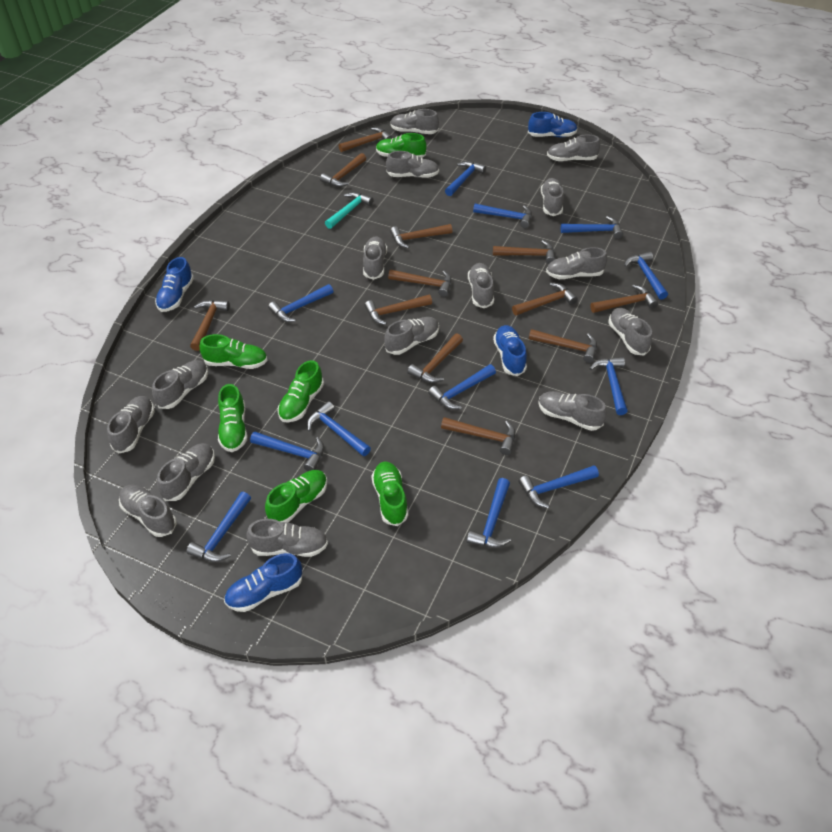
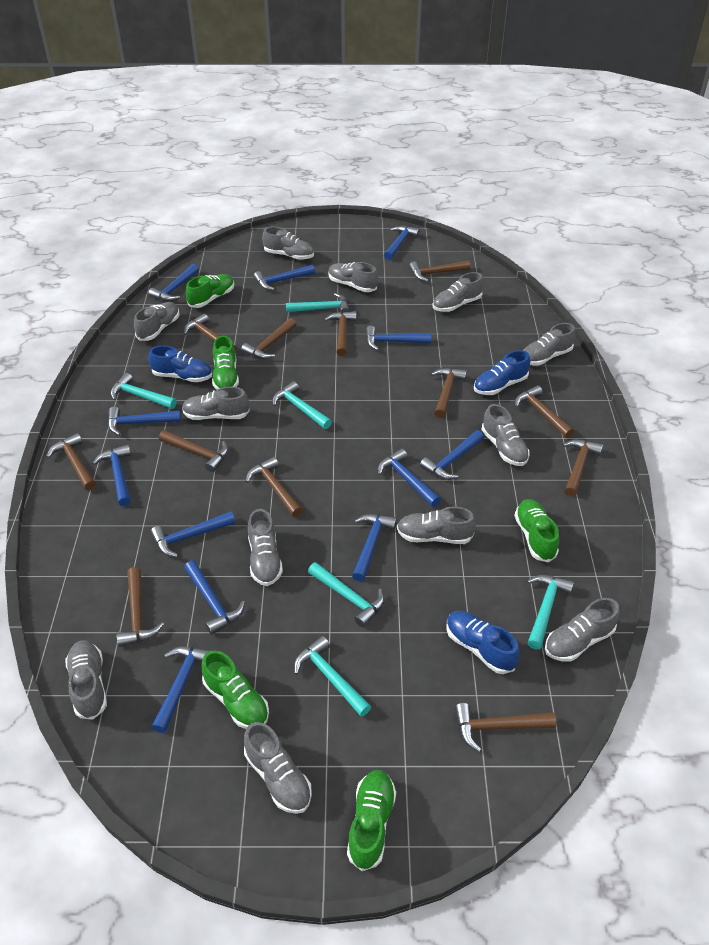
blue shoe: [155,257,194,312] [224,553,302,612] [493,325,527,376] [528,112,578,137] = 4 -> [148,345,212,382] [446,611,519,674] [474,350,530,395] = 3
green shoe: [200,334,267,369] [218,384,247,452] [265,470,327,523] [278,360,324,422] [371,462,408,526] [376,133,426,158] = 6 -> [186,274,234,308] [201,651,269,729] [212,335,239,390] [347,770,396,871] [514,499,559,562] = 5
grey shoe: [107,396,155,454] [119,484,177,537] [152,360,208,409] [157,443,215,501] [246,519,328,557] [363,236,387,280] [384,317,439,355] [386,151,439,178] [390,109,439,134] [468,263,494,308] [538,391,607,431] [541,178,564,216] [546,247,607,279] [547,135,600,162] [608,308,652,356] = 15 -> [65,640,107,720] [134,302,180,341] [182,386,250,420] [244,722,312,814] [248,509,283,586] [262,227,314,260] [328,262,378,292] [397,507,476,544] [432,272,483,312] [482,404,530,466] [523,323,575,365] [545,598,620,662] = 12
turquoise hammer: [325,192,374,229] = 1 -> [110,373,177,409] [272,381,332,429] [286,293,350,314] [294,636,371,717] [308,562,385,627] [527,575,574,649] = 6

